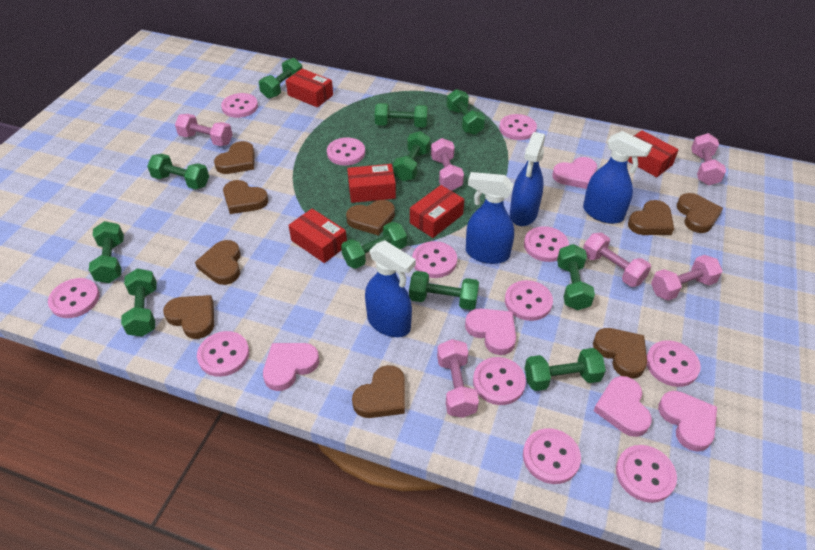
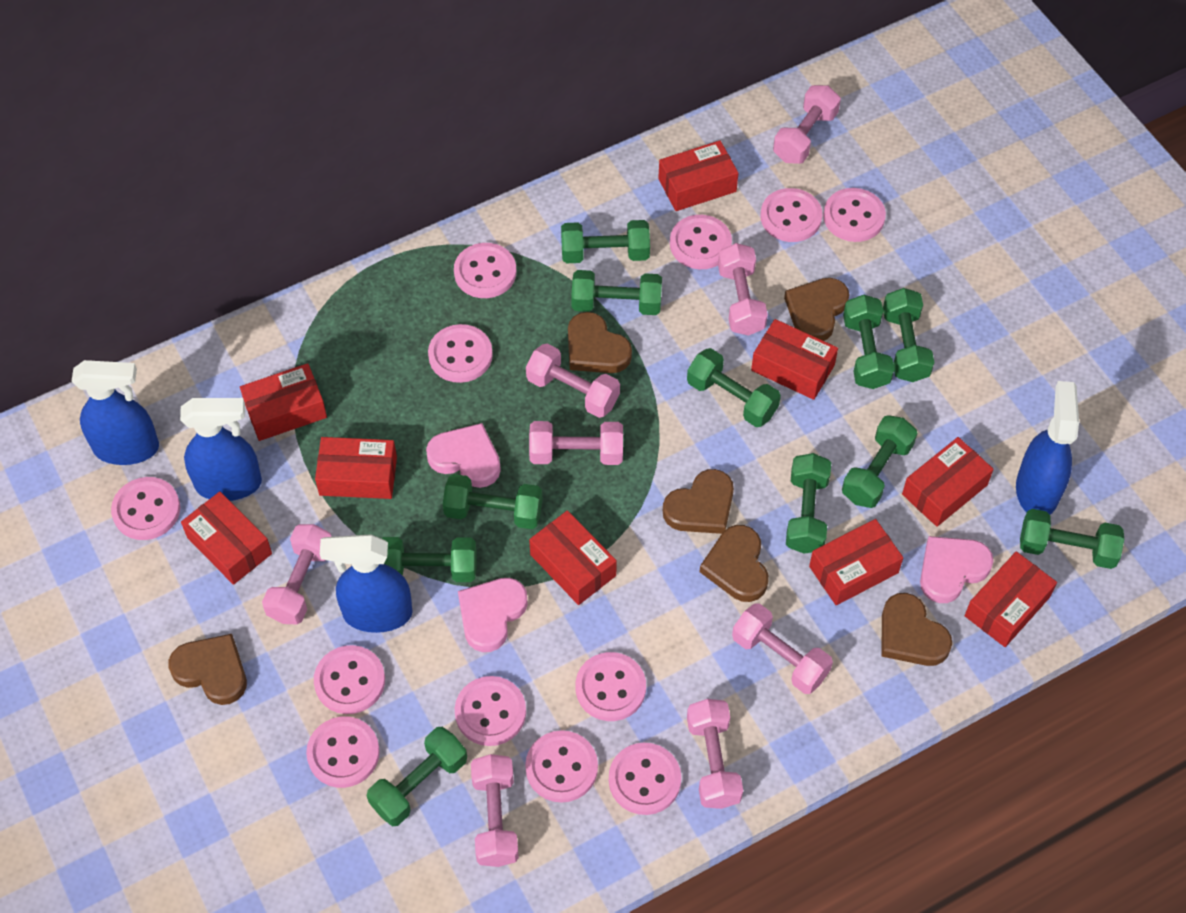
brown heart: [163,295,214,339] [195,240,241,285] [214,141,255,174] [223,180,268,214] [346,200,395,236] [352,365,405,418] [593,328,647,379] [628,200,674,235] [677,193,723,233] = 9 -> [168,634,247,705] [568,312,632,373] [663,469,734,534] [699,525,768,602] [784,278,850,341] [882,593,952,666] = 6
pink dumbbell: [175,114,233,146] [431,138,464,191] [437,339,479,418] [583,233,651,287] [651,255,723,301] [691,133,726,185] = 6 -> [262,524,331,624] [471,754,519,867] [526,344,620,418] [529,421,623,465] [687,699,743,809] [718,243,768,336] [732,603,833,694] [773,85,841,164] = 8
pink heart: [263,343,319,391] [465,308,516,355] [552,157,597,189] [593,376,652,437] [658,391,717,452] = 5 -> [426,423,501,488] [458,578,528,652] [920,536,993,603] = 3
red box: [286,69,333,107] [288,209,347,263] [347,164,396,203] [410,185,464,238] [628,130,679,177] = 5 -> [181,491,272,585] [240,363,327,441] [315,437,397,499] [529,510,617,605] [658,140,738,211] [751,319,838,400] [809,519,903,605] [902,437,994,527] [965,551,1057,647] = 9

